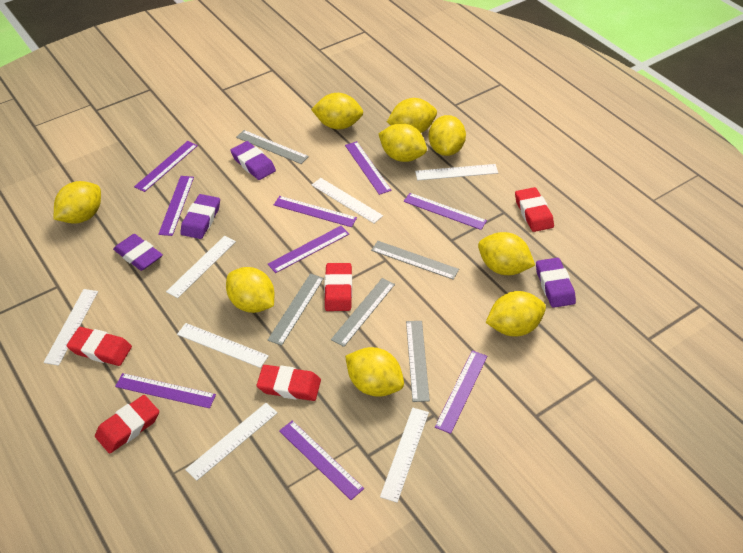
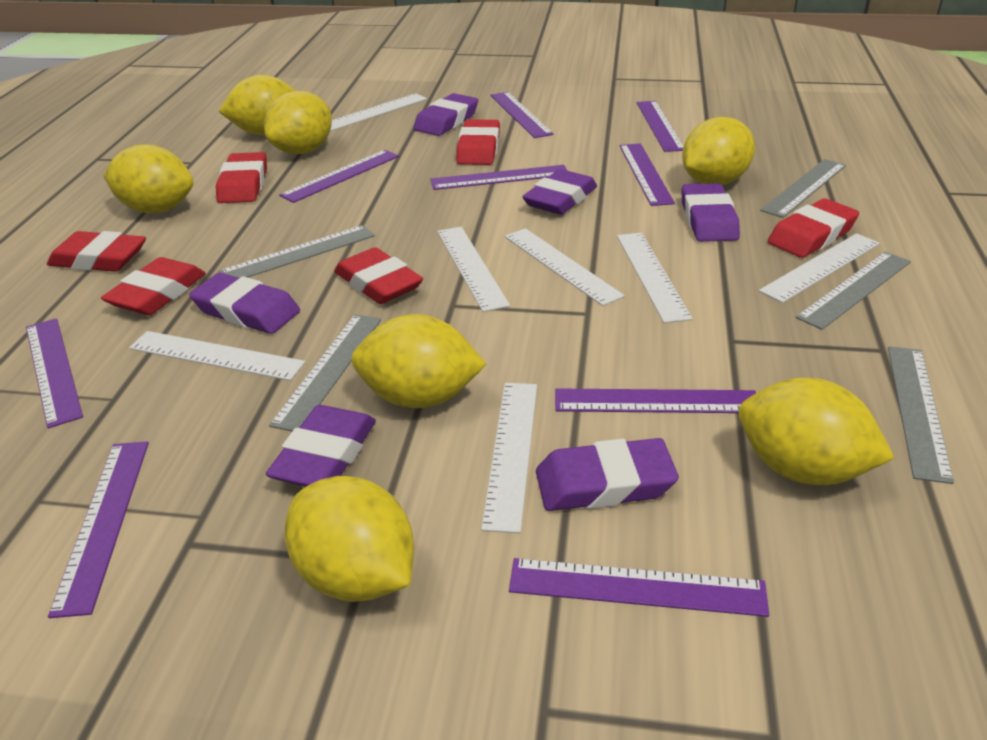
purple eraser: [113,234,163,271] [180,194,220,239] [230,141,276,180] [536,258,576,308] = 4 -> [189,273,300,334] [266,405,376,486] [413,93,478,136] [522,169,597,215] [536,438,679,511] [681,183,740,242] = 6
red eraser: [67,327,132,366] [95,395,159,454] [257,365,321,401] [324,263,352,311] [515,187,554,232] = 5 -> [47,231,146,272] [101,257,206,315] [216,152,267,203] [334,247,423,304] [456,119,500,165] [768,198,859,258] = 6
yellow lemon: [54,181,101,224] [226,267,274,313] [311,93,363,129] [345,347,404,397] [378,123,427,162] [387,98,437,133] [429,115,466,156] [478,232,535,275] [486,291,546,337] = 9 -> [103,144,193,213] [218,75,296,135] [264,91,332,154] [284,476,414,602] [351,314,486,408] [682,117,755,185] [738,378,894,485] = 7

